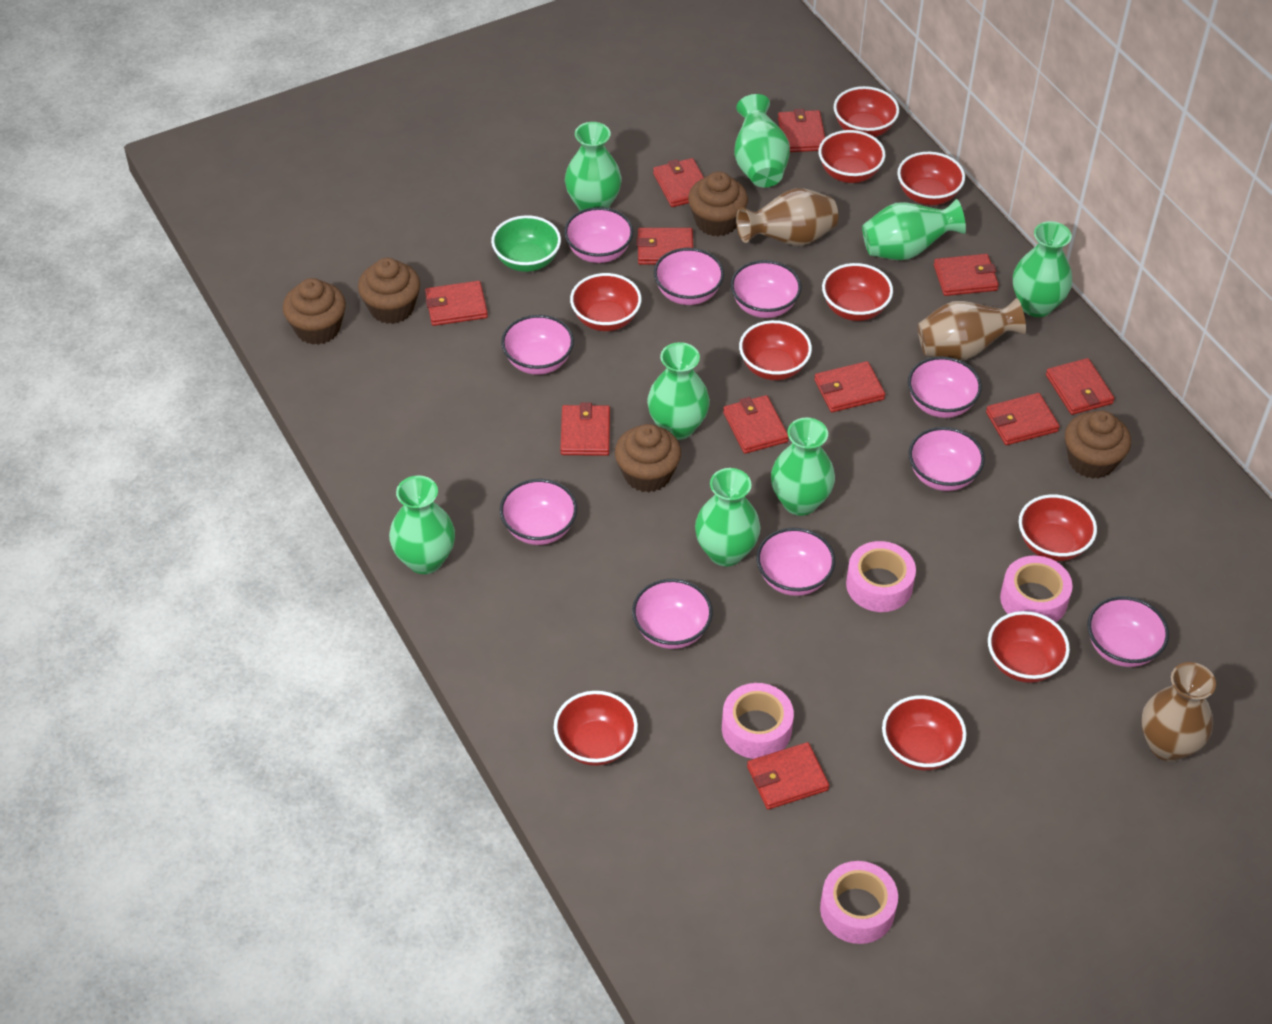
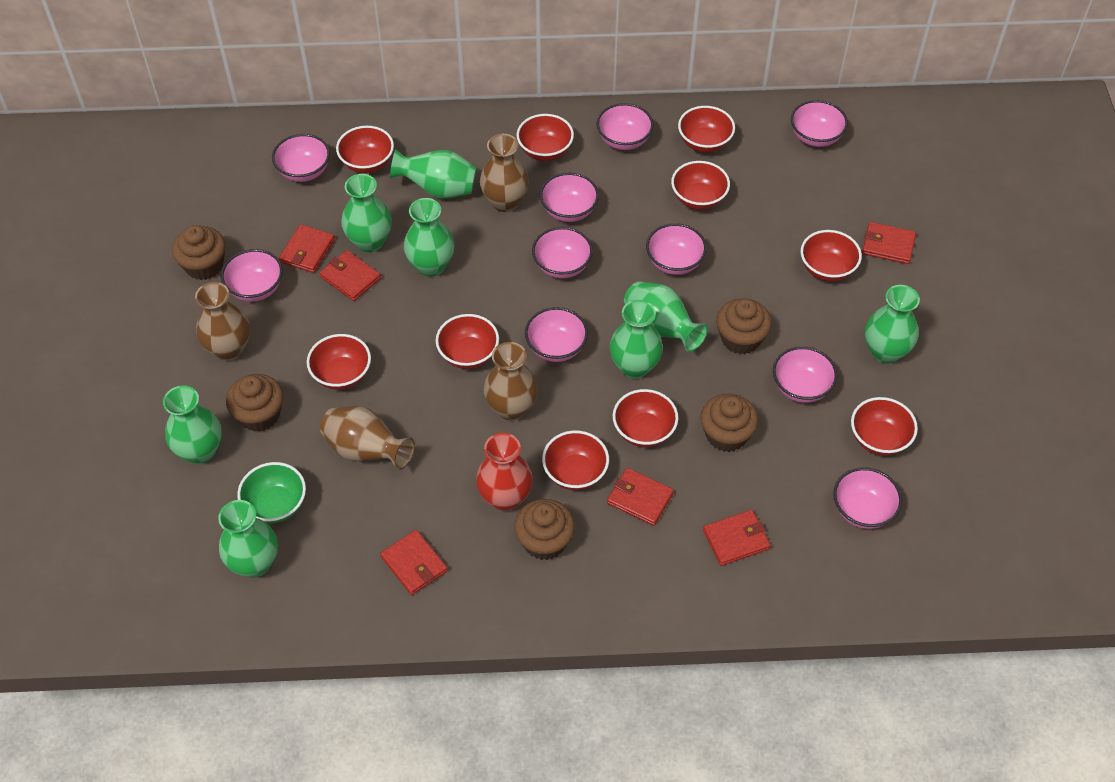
brown vase: [736,188,838,246] [918,298,1026,360] [1141,662,1216,762] = 3 -> [195,282,250,361] [320,406,415,470] [480,134,529,212] [484,342,538,421] = 4
pink tape: [722,683,794,759] [820,861,898,944] [846,541,916,612] [1000,556,1073,622] = 4 -> none = 0
red vase: none = 0 -> [476,433,533,511] = 1
red wallet: [425,281,488,326] [560,403,610,456] [636,228,693,265] [653,158,704,207] [723,395,789,454] [747,742,829,810] [778,109,825,152] [814,361,885,412] [934,254,999,296] [986,393,1060,445] [1046,358,1115,415] = 11 -> [279,224,335,273] [320,250,381,301] [380,530,448,595] [607,468,674,526] [703,510,771,566] [862,222,916,264] = 6

